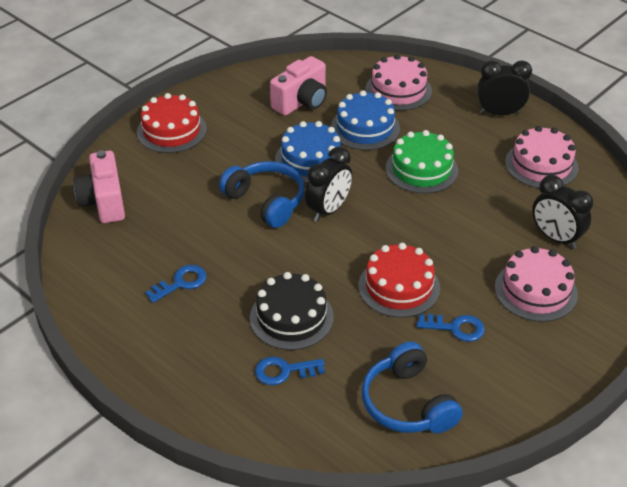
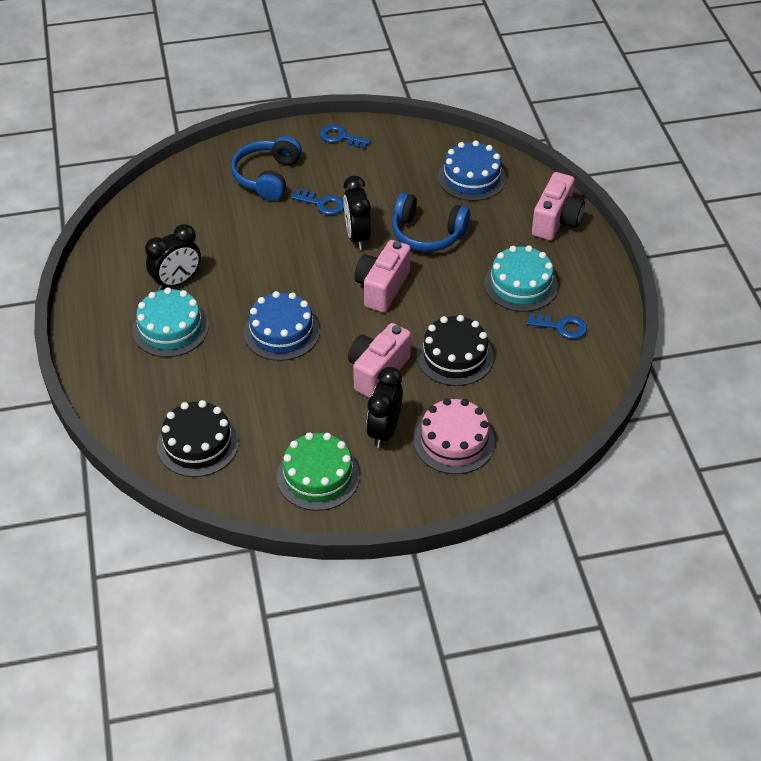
black cake: [250,272,334,350] = 1 -> [157,400,239,477] [417,315,494,386] = 2
pink cake: [365,54,432,111] [495,246,578,322] [505,126,579,188] = 3 -> [414,398,495,474] = 1
pink camera: [74,150,125,223] [270,56,327,116] = 2 -> [348,323,411,398] [354,240,411,312] [532,172,585,240] = 3
red cake: [137,93,207,153] [358,243,440,318] = 2 -> none = 0
turquoise cake: none = 0 -> [132,287,209,357] [484,245,558,312] = 2

